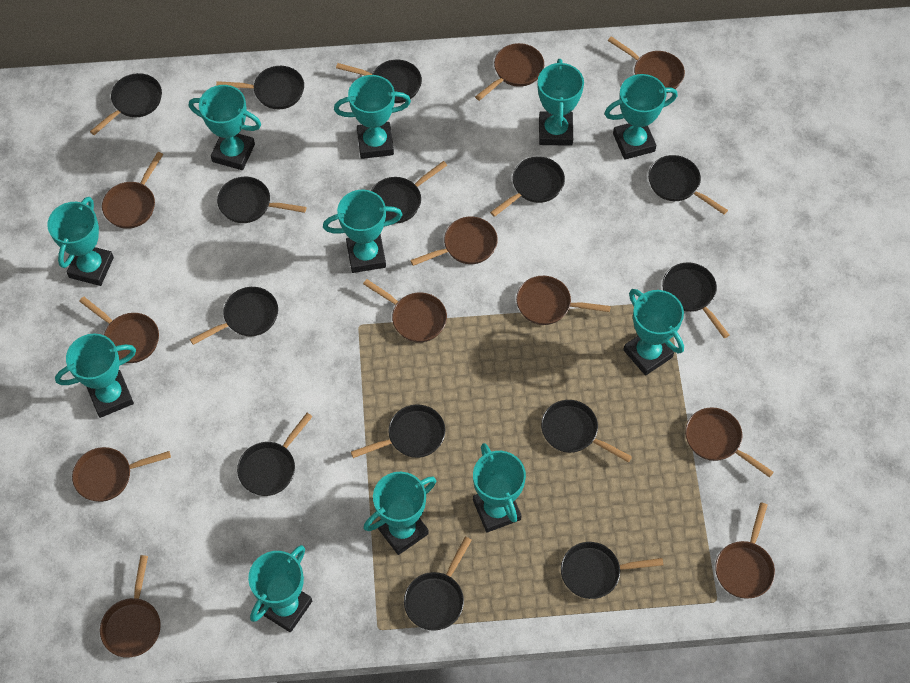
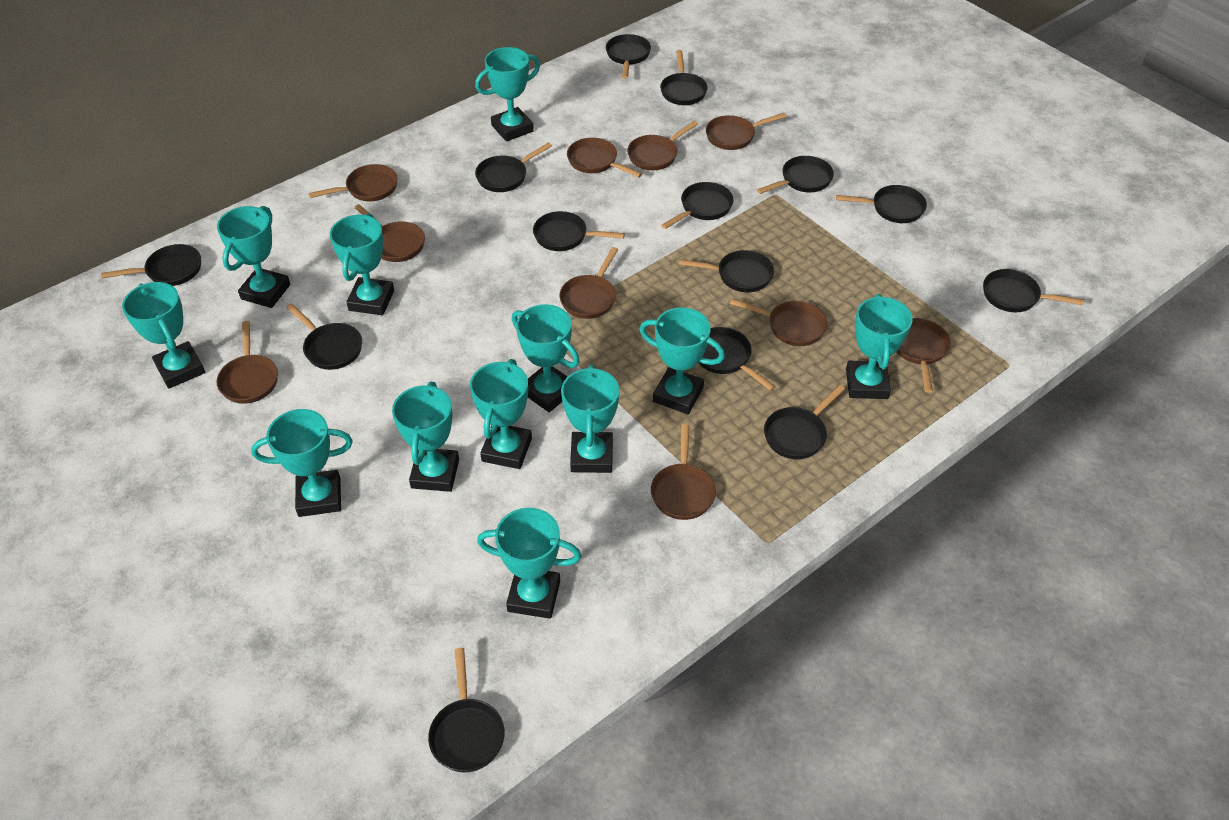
brown pan: [72,447,171,502] [79,296,159,363] [100,555,161,658] [102,152,163,229] [363,279,447,342] [410,217,498,266] [475,43,544,101] [516,276,611,325] [608,36,685,93] [685,407,774,477] [715,502,775,599] = 11 -> [216,321,278,404] [309,164,398,201] [354,204,425,262] [559,247,618,319] [567,138,642,178] [627,121,698,170] [651,424,716,520] [706,113,786,150] [730,298,827,346] [897,318,951,393] = 10
turquoise trophy: [47,197,114,286] [55,333,136,418] [189,85,261,170] [248,545,312,632] [323,190,402,273] [334,75,411,159] [364,472,436,555] [473,443,526,533] [538,59,584,146] [604,74,678,160] [623,289,684,376] = 11 -> [122,282,205,389] [217,206,290,308] [251,409,353,517] [330,213,394,315] [392,382,459,492] [470,359,532,469] [475,47,540,142] [477,508,581,619] [512,304,580,412] [561,365,620,473] [639,307,725,414] [846,294,913,399] = 12

